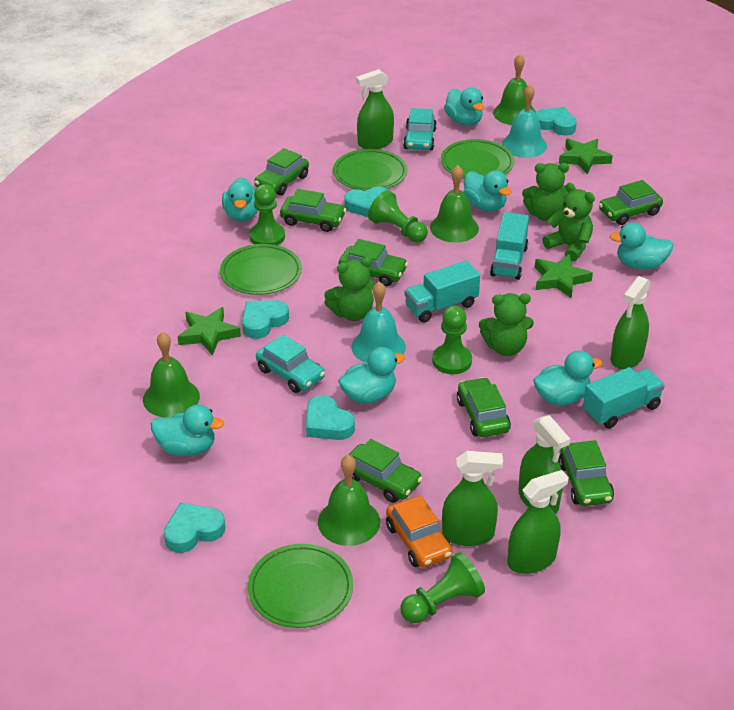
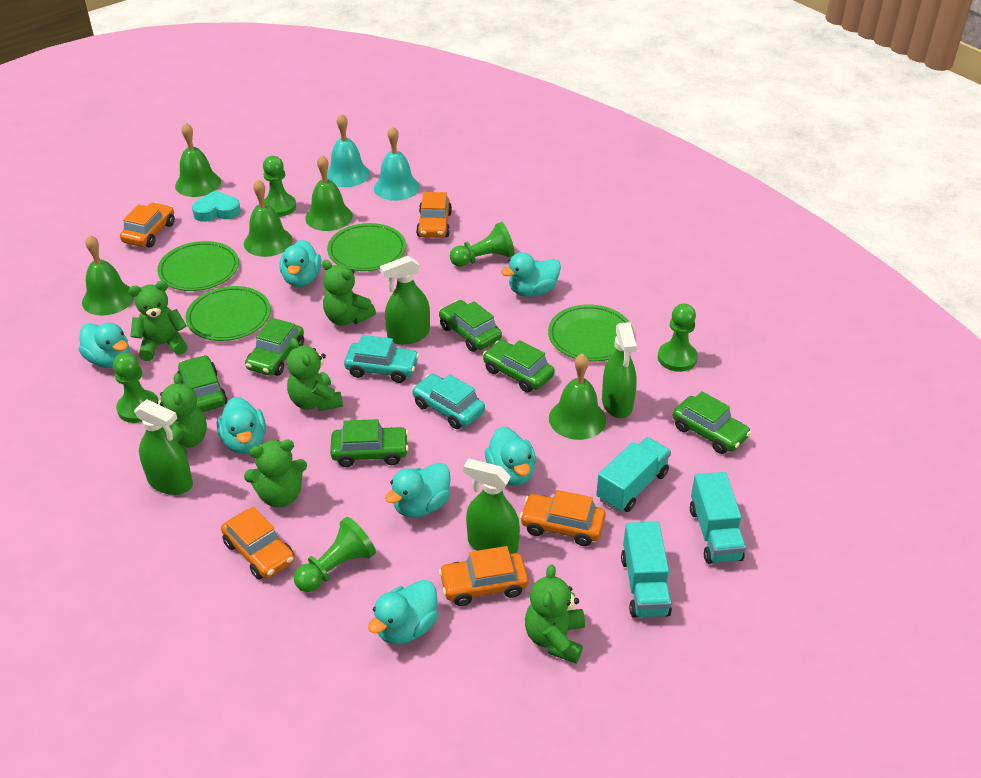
green bell: [143,332,200,418] [318,455,380,546] [430,165,479,243] [493,54,536,125] = 4 -> [82,235,134,316] [175,122,221,197] [244,179,293,257] [305,155,353,231] [549,354,606,440] = 5
green car: [254,148,309,196] [280,189,346,232] [339,239,408,286] [349,439,423,503] [457,377,511,437] [558,440,614,506] [599,180,663,225] = 7 -> [178,355,227,412] [245,318,304,376] [330,419,409,467] [439,300,502,352] [483,340,555,393] [672,391,751,454] = 6
green pawn: [249,184,285,245] [368,190,428,243] [400,552,485,623] [432,306,472,374] = 4 -> [113,353,159,423] [263,156,296,217] [294,517,376,592] [450,222,514,267] [658,303,698,372] = 5
green spray bottle: [356,69,394,149] [442,451,503,546] [508,470,569,574] [518,415,570,514] [611,276,651,370] = 5 -> [134,399,193,495] [380,256,430,345] [463,459,520,554] [602,322,637,418] = 4
green star: [178,307,241,355] [535,254,593,298] [559,139,613,174] = 3 -> none = 0
green teddy bear: [324,257,375,321] [479,293,534,356] [522,163,569,221] [542,183,595,262] = 4 -> [129,281,188,361] [155,373,207,454] [244,440,307,508] [287,338,343,412] [322,260,376,326] [525,564,585,663] = 6
orange car: [386,496,452,568] = 1 -> [120,202,175,247] [221,507,294,580] [416,192,452,238] [439,546,528,606] [520,490,606,546] = 5
turquoise heart: [164,503,225,553] [242,300,289,339] [306,395,355,440] [344,187,388,217] [535,107,577,136] = 5 -> [192,190,241,222] = 1

